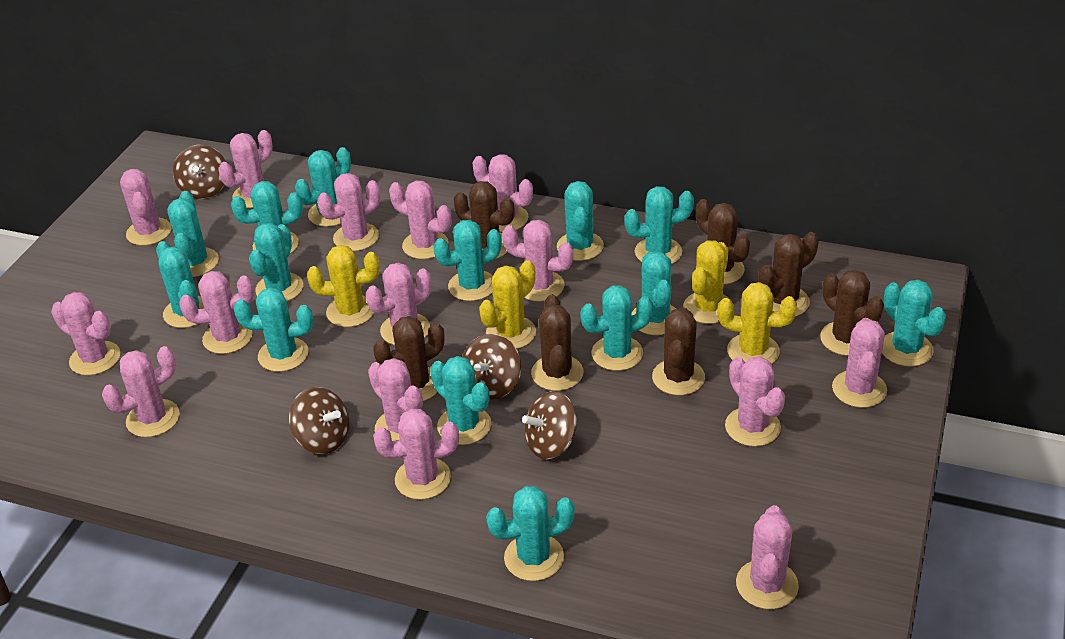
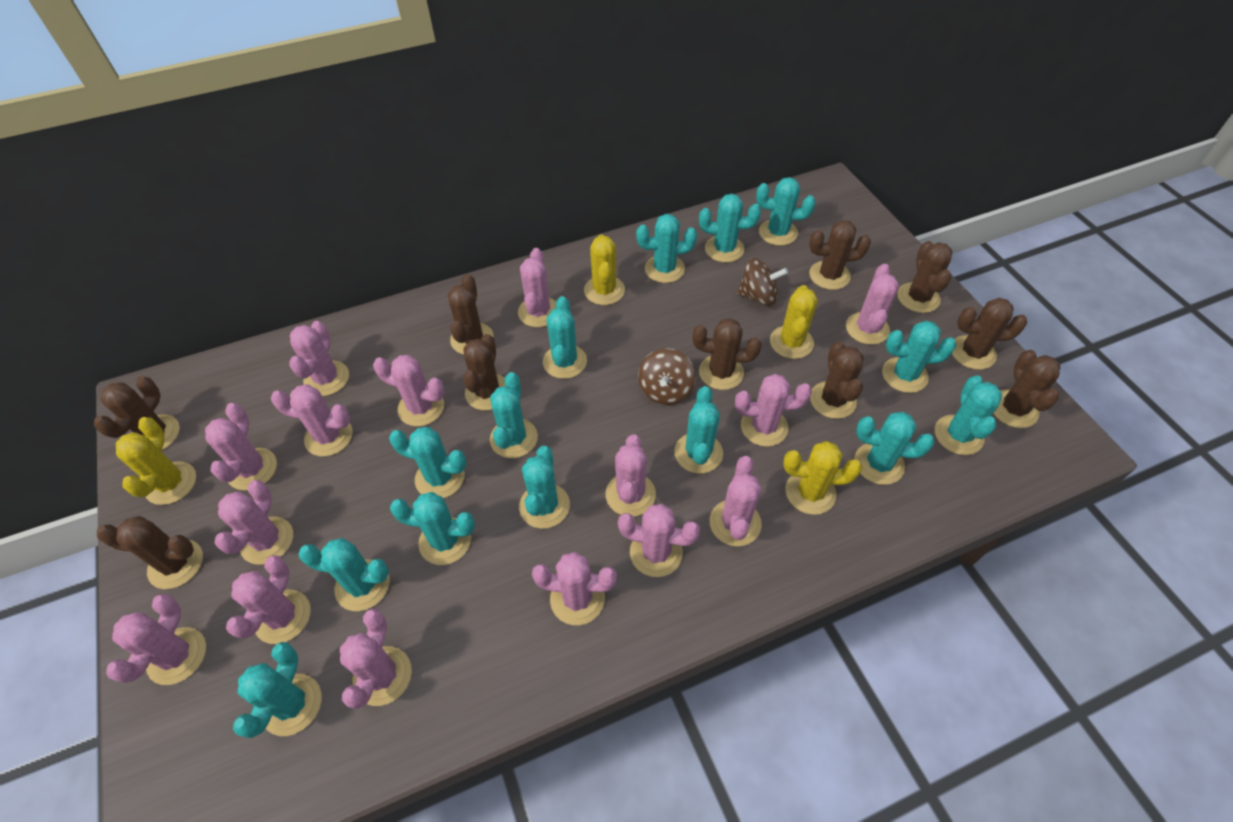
brown cactus: [373,316,445,401] [454,181,515,259] [531,294,583,391] [652,307,705,395] [696,199,750,284] [758,232,819,316] [820,270,884,356] = 7 -> [94,376,180,450] [97,516,203,589] [448,274,494,355] [463,334,506,410] [693,318,761,390] [809,220,871,290] [810,341,864,419] [897,241,952,313] [952,298,1027,370] [993,350,1061,428] = 10
brown spinning top: [173,145,226,199] [289,387,349,454] [462,334,521,400] [522,391,577,459] = 4 -> [638,348,696,405] [737,258,788,307] = 2

